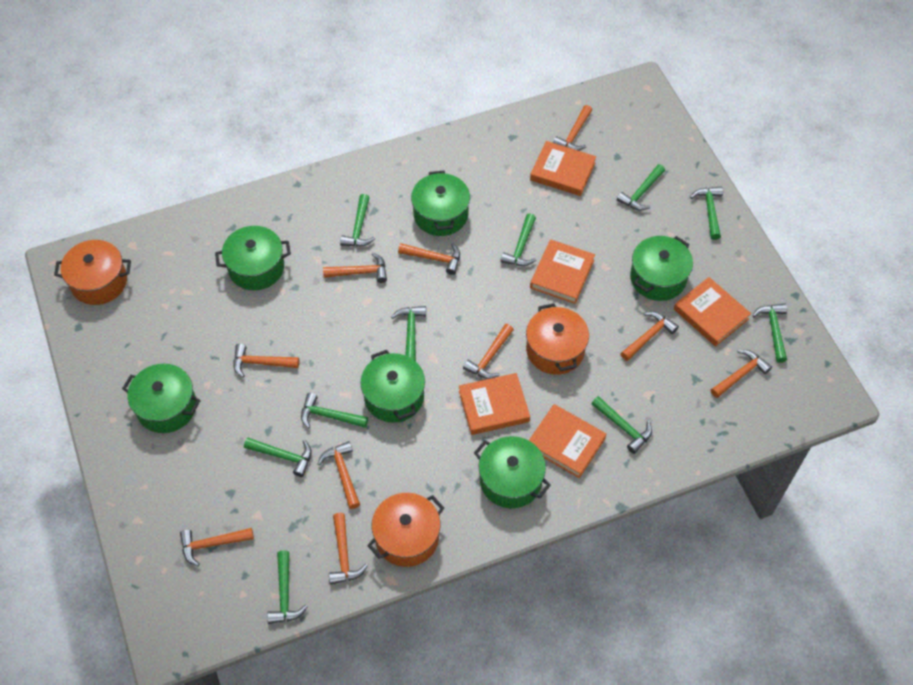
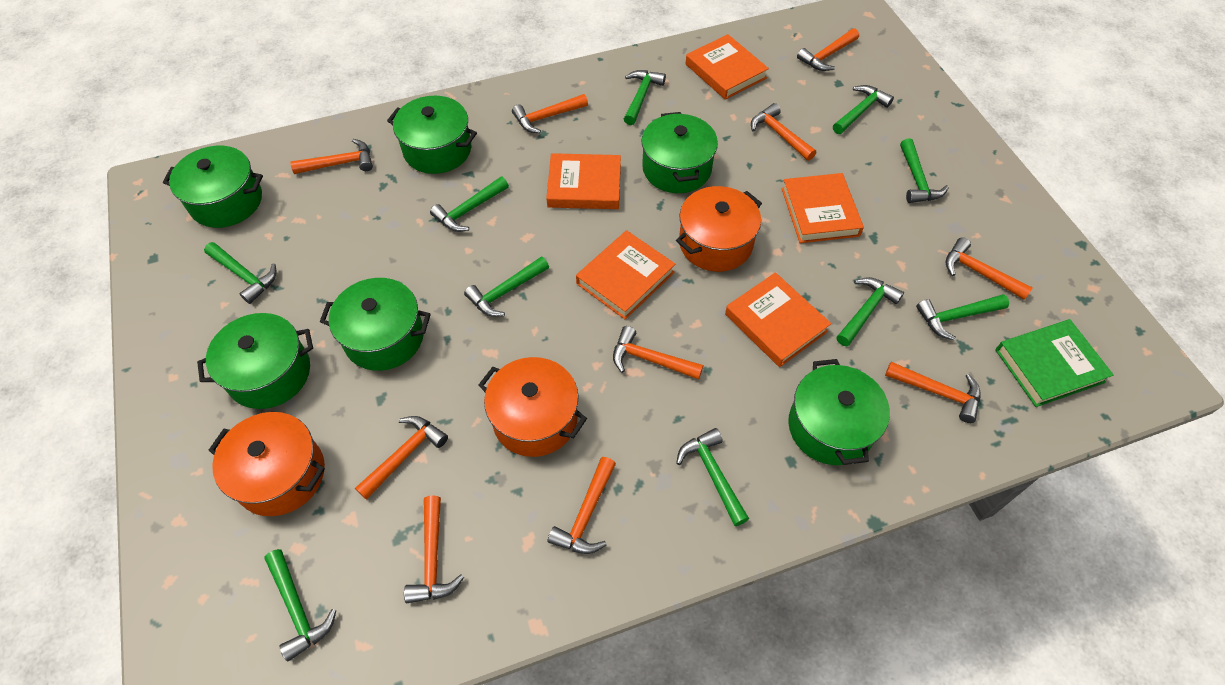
green book: none = 0 -> [995,319,1114,407] = 1

